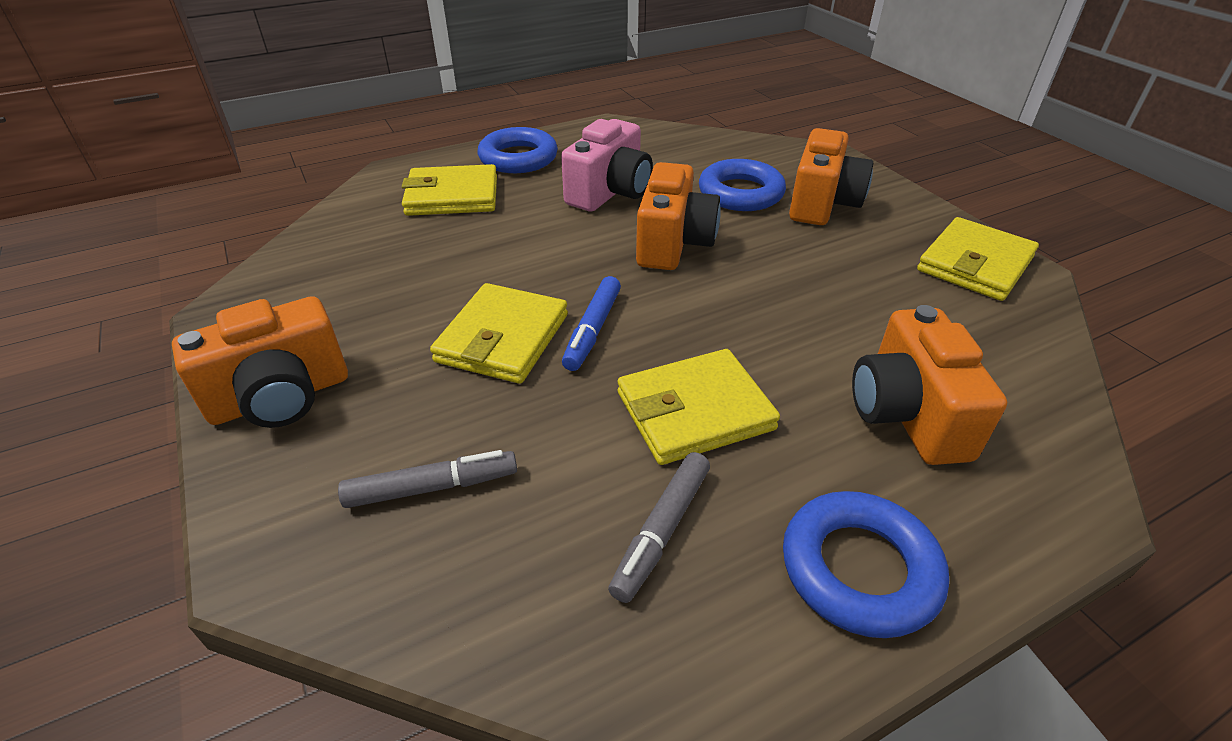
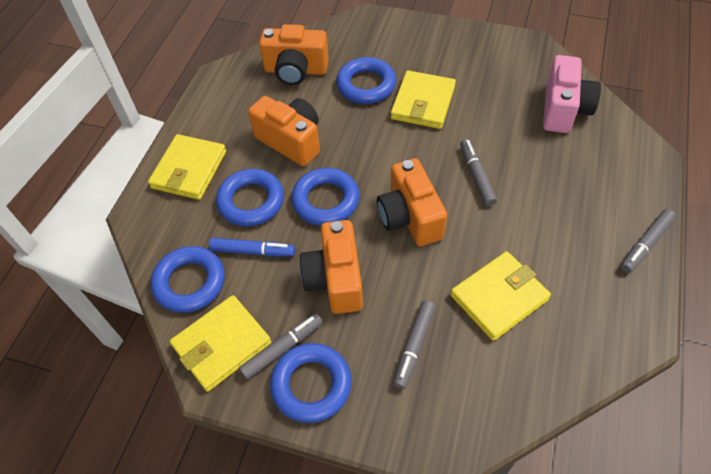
blue ring: [478,127,558,173] [699,159,786,211] [783,491,949,638] = 3 -> [151,246,225,313] [216,169,284,227] [270,343,352,423] [291,168,360,226] [336,57,396,104] = 5
grey marker: [338,450,517,508] [608,452,710,603] = 2 -> [239,313,323,379] [393,300,435,389] [460,139,497,206] [621,209,676,273] = 4

